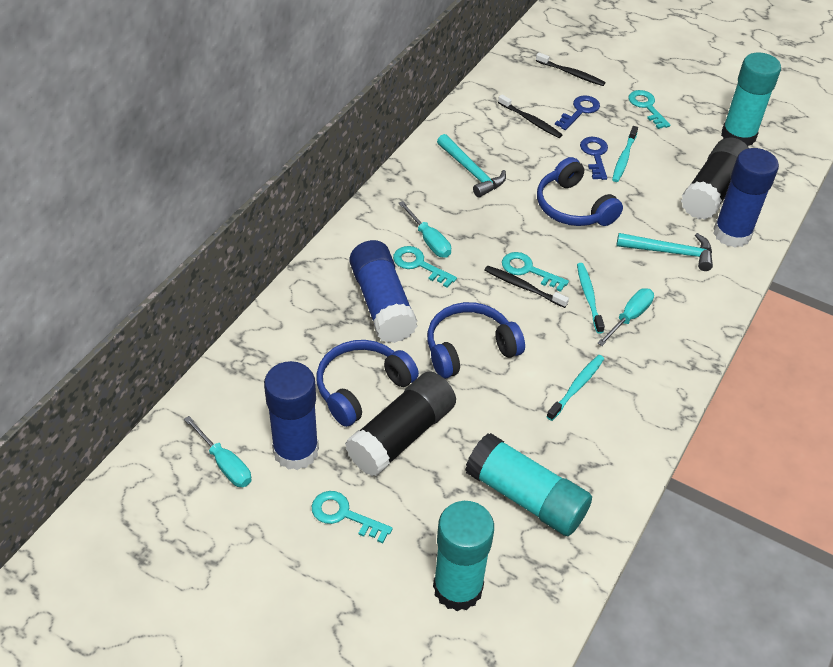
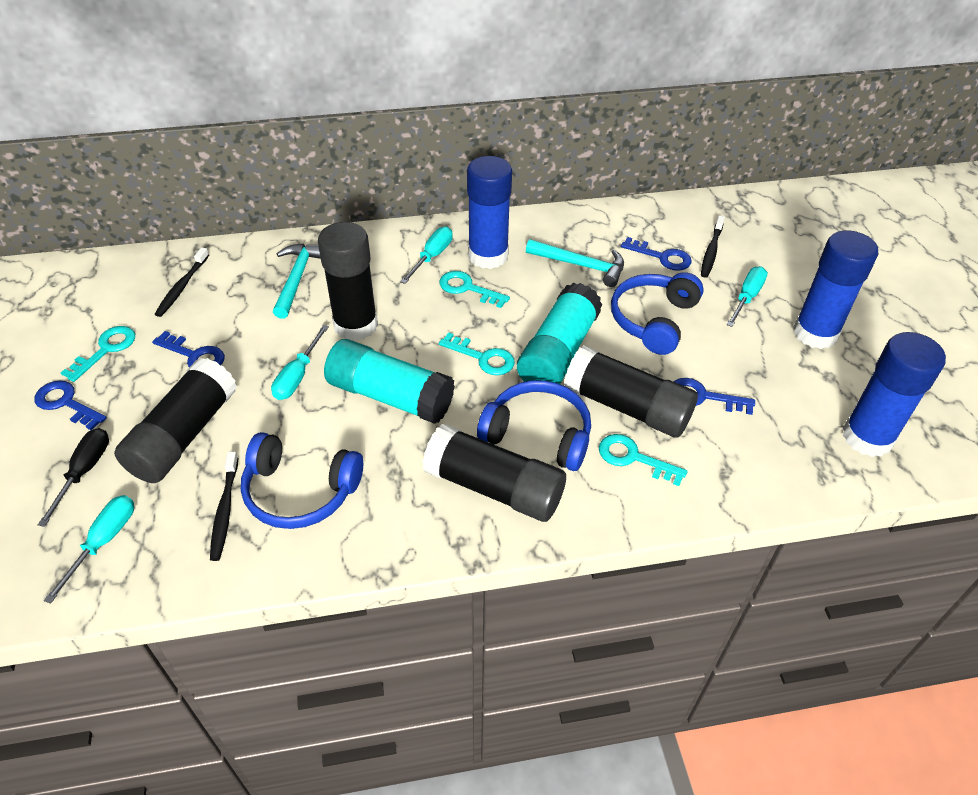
black glue stick: [345,371,456,476] [681,137,748,220] = 2 -> [114,358,237,483] [318,222,378,341] [423,424,566,522] [564,345,698,437] = 4
black screwdriver: none = 0 -> [38,428,109,527] = 1
blue key: [555,95,600,130] [580,137,608,180] = 2 -> [34,381,107,430] [152,331,225,367] [621,237,692,271] [674,378,755,415] = 4
turquoise glue stick: [433,501,494,611] [465,433,592,536] [721,53,781,146] = 3 -> [324,339,455,424] [517,283,602,384] = 2
turquoise screwdriver: [184,416,251,487] [399,201,451,258] [598,288,654,346] = 3 -> [44,495,134,604] [271,325,329,400] [400,227,453,284] [727,266,768,327] = 4
turquoise toothbrush: [546,355,604,421] [577,263,605,334] [612,126,638,182] = 3 -> none = 0

